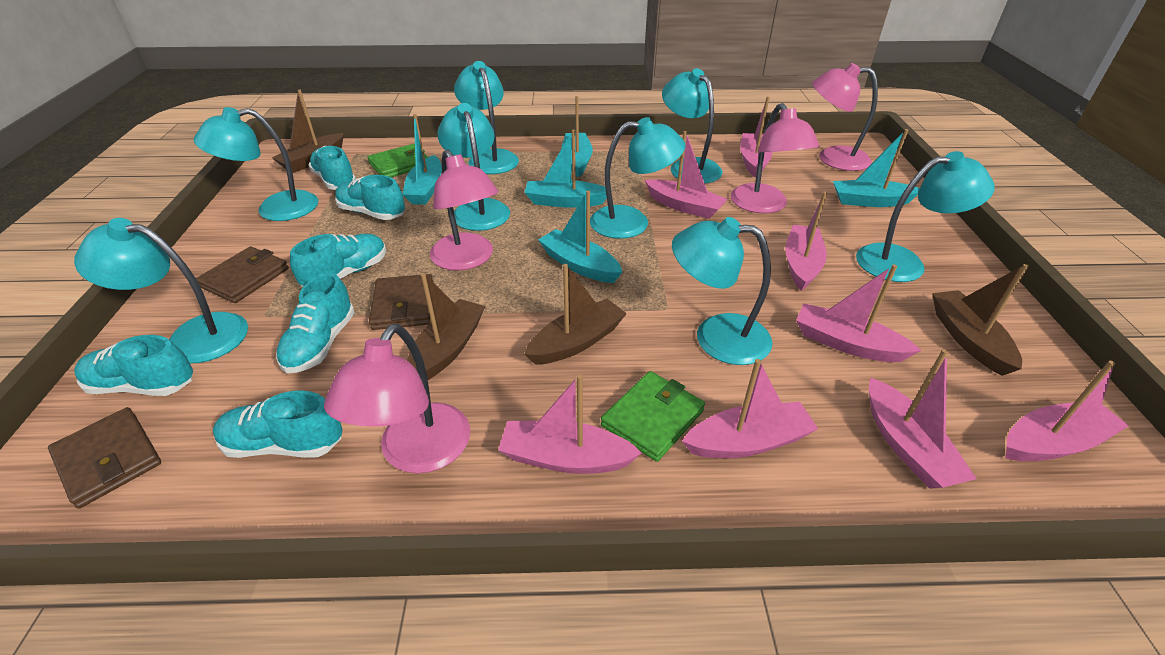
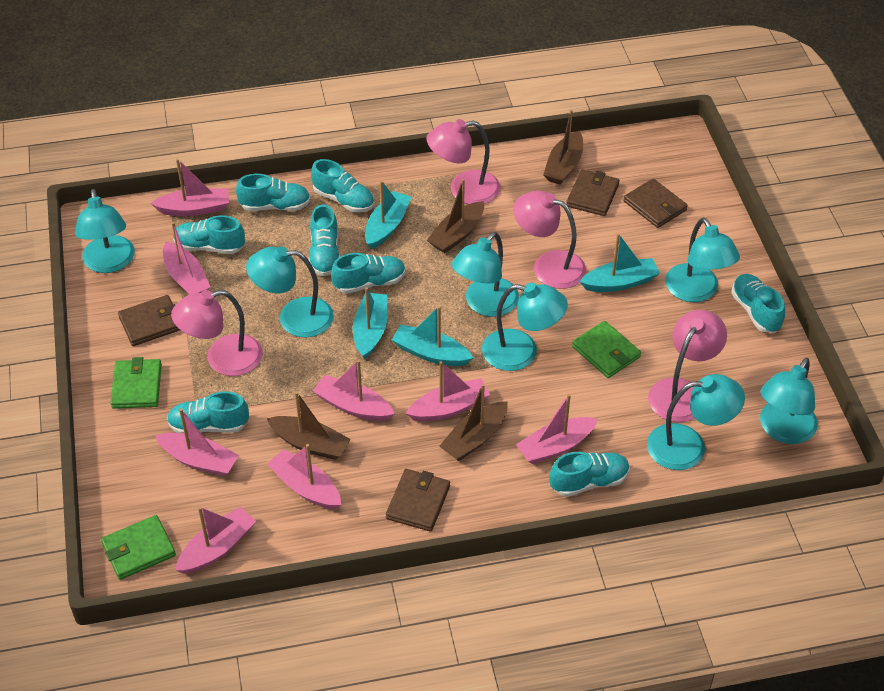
brown wallet: [48,407,161,509] [196,246,289,303] [369,274,433,330] = 3 -> [118,295,180,346] [386,469,450,532] [567,170,620,216] [624,179,688,228] = 4
green wallet: [367,144,428,177] [601,371,705,462] = 2 -> [101,515,176,580] [110,357,162,409] [572,321,641,378] = 3
turquoise boat: [403,114,442,205] [524,129,612,208] [538,191,622,283] [562,96,593,178] [833,129,920,207] = 5 -> [353,287,387,359] [365,180,411,249] [392,306,473,366] [580,233,660,292] = 4
turquoise lamp: [74,218,248,363] [194,107,318,221] [437,103,510,231] [454,61,519,174] [590,117,686,239] [662,68,723,184] [672,217,772,365] [856,151,995,282] = 8 -> [75,189,135,273] [246,246,334,338] [452,232,519,317] [482,283,568,371] [647,374,745,470] [665,218,740,302] [760,358,818,444] = 7
turquoise shoe: [74,335,193,396] [213,390,342,458] [276,273,355,373] [290,234,386,287] [308,146,356,190] [335,175,405,220] = 6 -> [167,391,249,433] [173,216,245,254] [236,174,311,211] [308,204,340,276] [311,159,374,213] [331,253,406,294] [549,452,630,497] [731,274,785,333] = 8

